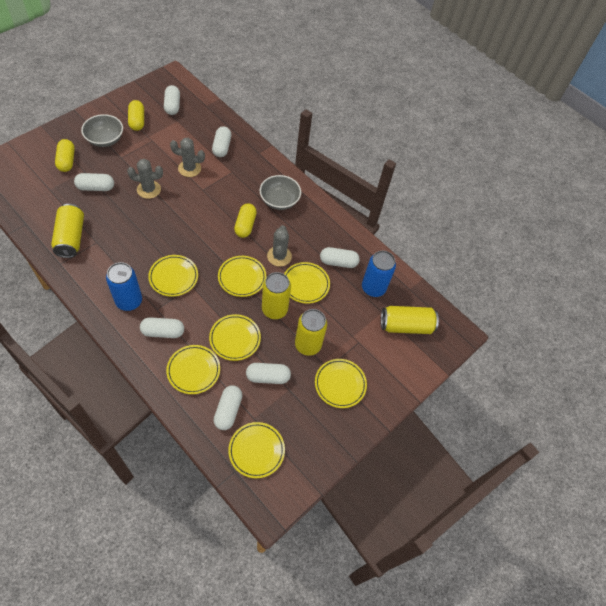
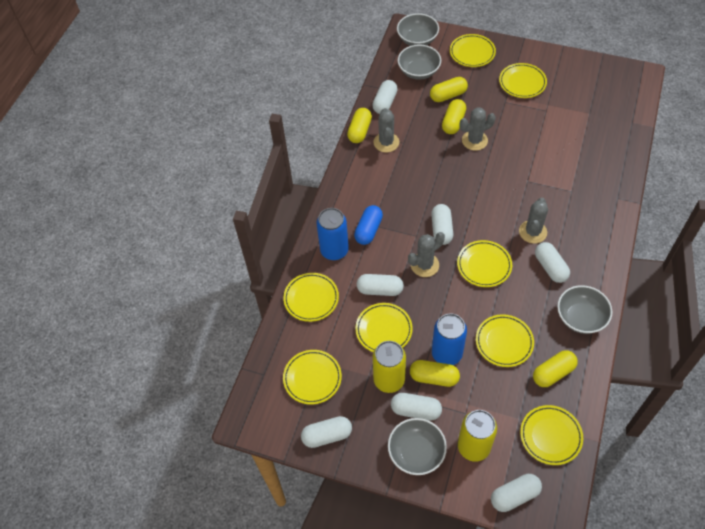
blue capsule: none = 0 -> [354,205,383,245] = 1
grey bowl: [81,114,123,147] [259,175,301,210] = 2 -> [388,418,447,475] [397,13,439,46] [398,44,441,80] [557,285,612,334] = 4
grey cactus: [127,159,163,199] [170,138,205,177] [267,225,292,266] = 3 -> [374,108,399,152] [408,232,445,277] [460,107,496,151] [519,198,548,244] = 4
yellow can: [51,204,84,258] [262,272,291,319] [295,309,327,356] [381,306,439,334] = 4 -> [373,341,406,393] [458,410,497,462] = 2
yellow capsule: [55,139,75,172] [128,100,144,131] [234,203,257,238] = 3 -> [347,108,372,143] [410,360,460,387] [430,77,468,102] [442,99,466,134] [533,350,578,387] = 5
yellow plate: [148,255,198,297] [166,345,220,394] [209,314,261,361] [218,256,266,297] [228,422,285,478] [284,262,330,304] [315,359,367,408] = 7 -> [283,273,339,322] [283,350,342,405] [355,303,413,352] [450,34,496,67] [457,240,512,287] [476,314,534,367] [499,63,547,98] [520,405,583,465] = 8

